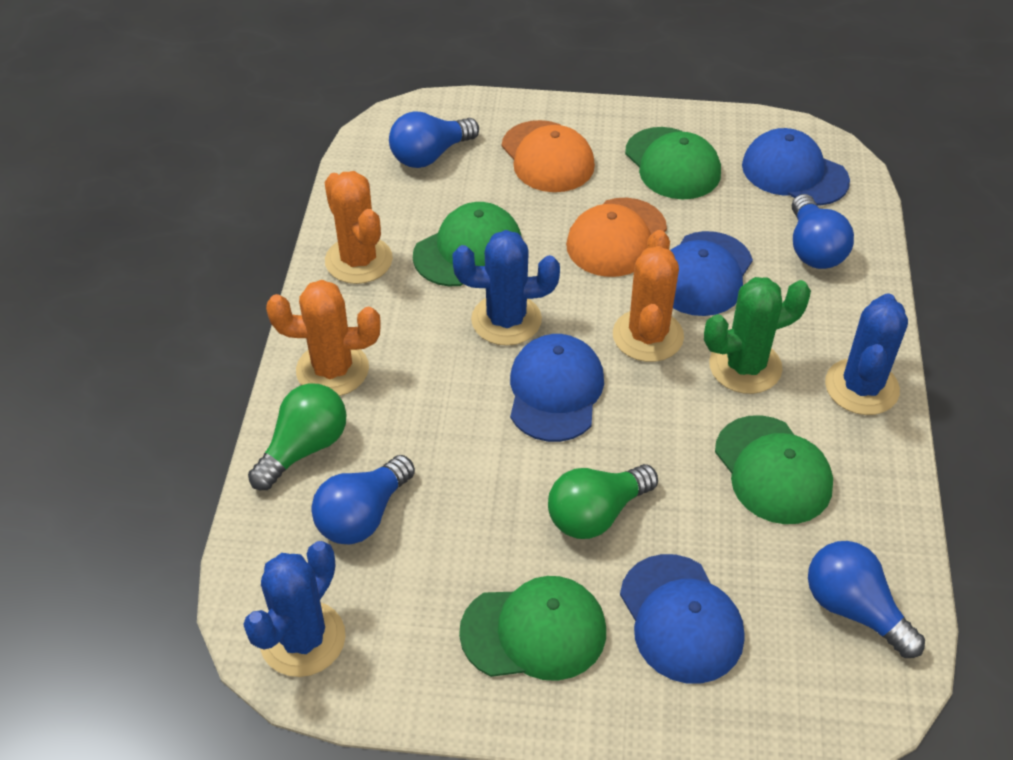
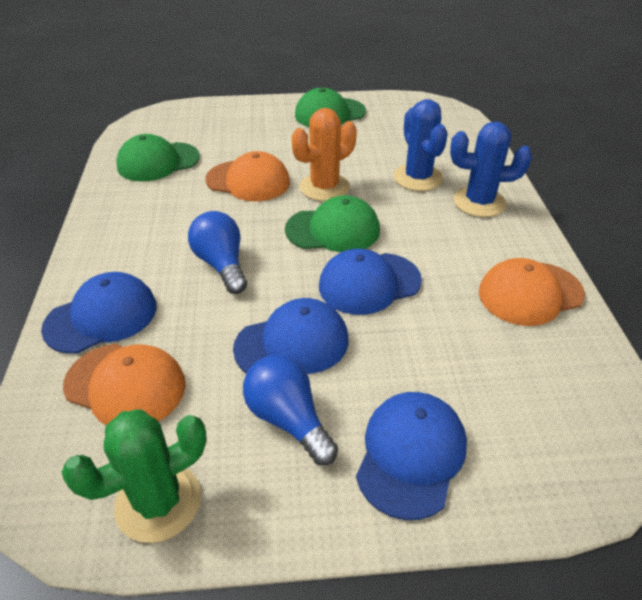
blue cactus: [243,541,346,677] [453,230,560,346] [825,293,908,415] = 3 -> [394,99,448,191] [450,121,532,217] = 2
blue light bulb: [311,455,415,545] [389,111,479,168] [792,194,854,269] [808,541,925,658] = 4 -> [188,211,247,294] [243,355,338,465] = 2
green cap: [413,202,522,286] [459,576,606,681] [625,127,721,199] [715,415,833,524] = 4 -> [116,134,200,181] [285,195,380,252] [295,88,366,127] = 3
green light bulb: [248,384,346,490] [548,464,658,539] = 2 -> none = 0
orange cactus: [266,280,381,396] [325,171,393,284] [613,230,684,362] = 3 -> [292,108,357,201] = 1
orange cap: [502,120,595,192] [566,198,667,277] = 2 -> [63,344,186,426] [205,151,290,201] [479,258,585,326] = 3

